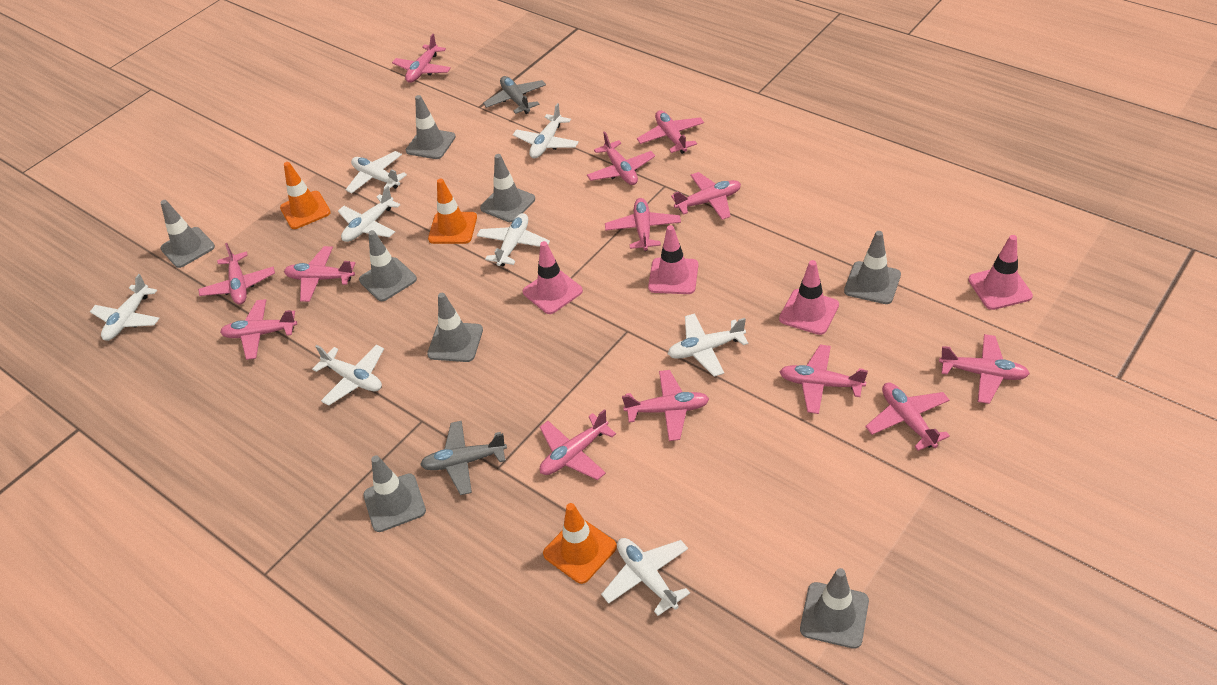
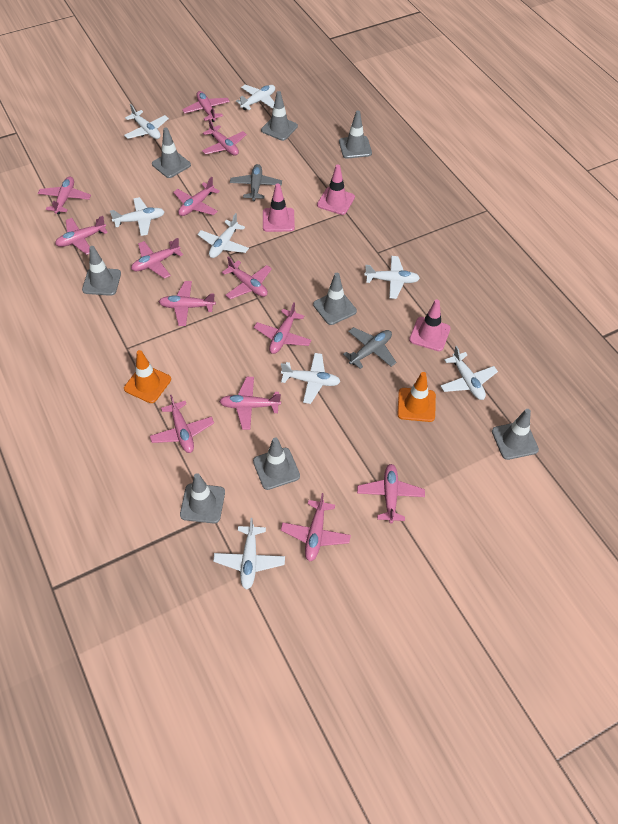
orange traffic cone: [280,162,331,229] [428,179,477,244] [543,503,617,584] = 3 -> [124,350,171,403] [397,372,436,422] = 2
pink traffic cone: [523,241,583,314] [648,225,698,294] [779,260,839,335] [968,235,1033,310] = 4 -> [263,183,295,232] [317,164,355,215] [409,299,451,351] = 3

